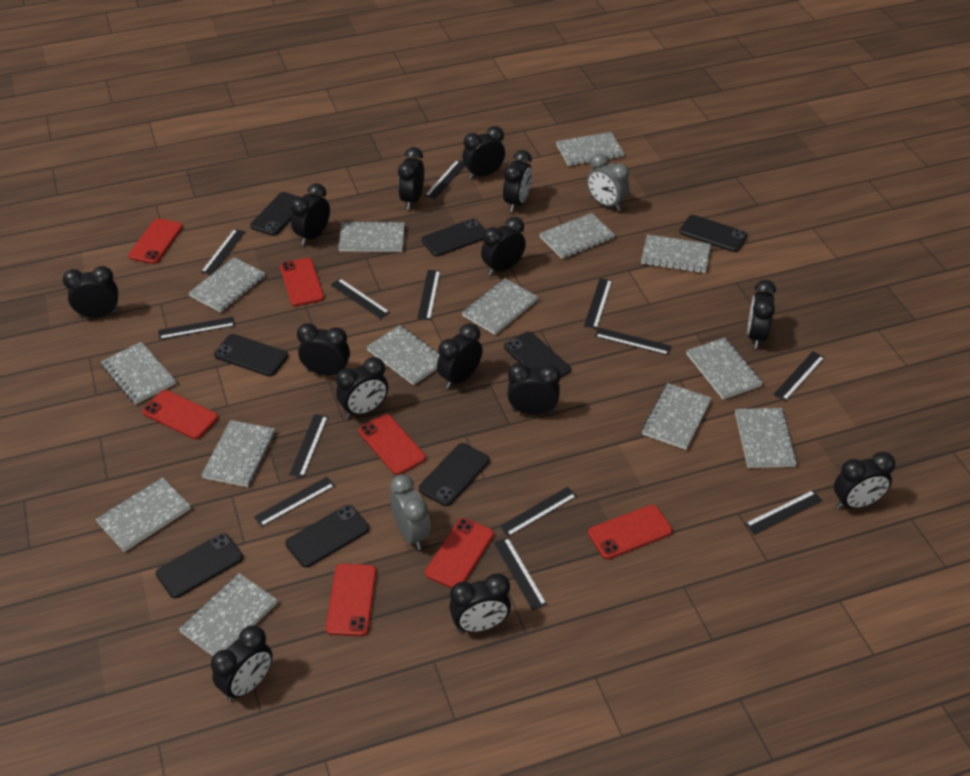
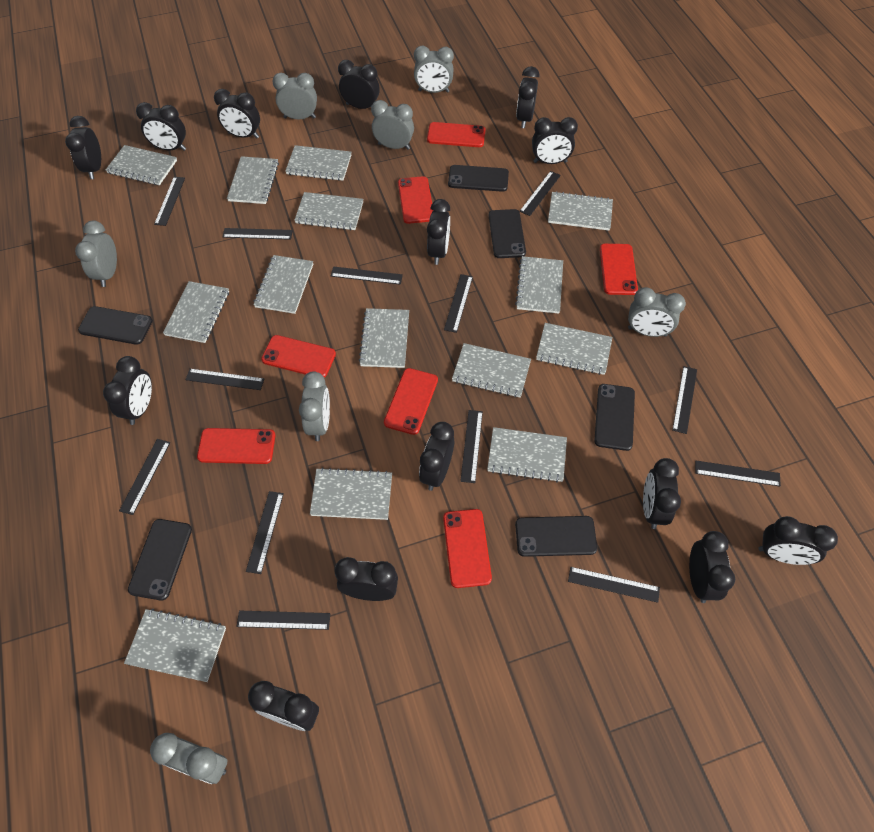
black phone: [156,533,243,598] [214,334,288,376] [250,192,299,236] [285,505,369,567] [419,443,490,506] [422,218,486,256] [504,331,571,377] [680,215,748,252] = 8 -> [78,306,153,345] [128,519,192,601] [448,165,509,192] [489,209,526,258] [515,516,597,557] [594,384,635,451] = 6
grey clock: [390,474,430,550] [587,153,629,211] = 2 -> [75,221,117,287] [150,733,227,784] [273,73,317,119] [299,371,330,441] [371,100,414,150] [414,46,454,93] [628,287,686,337] = 7

